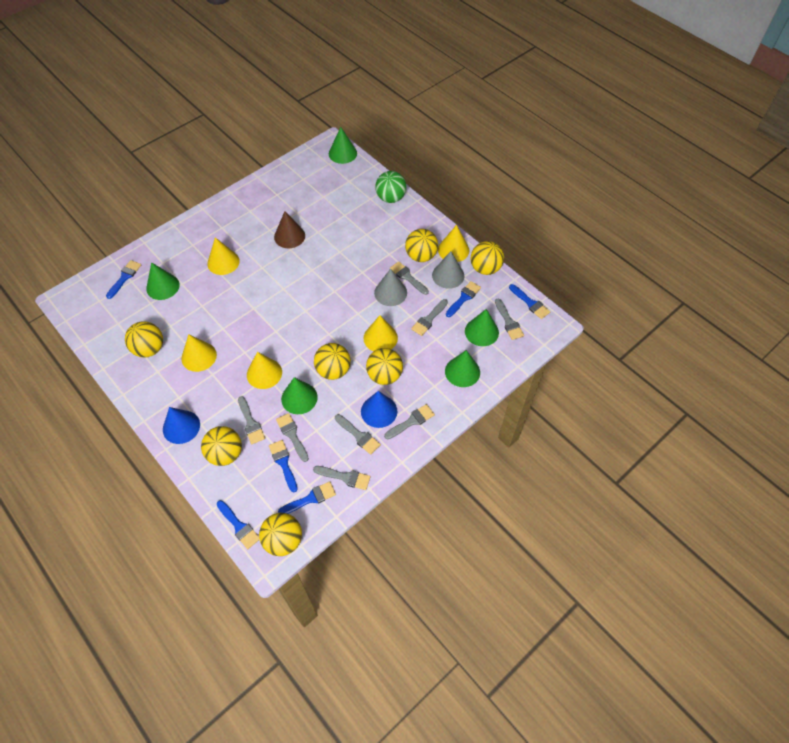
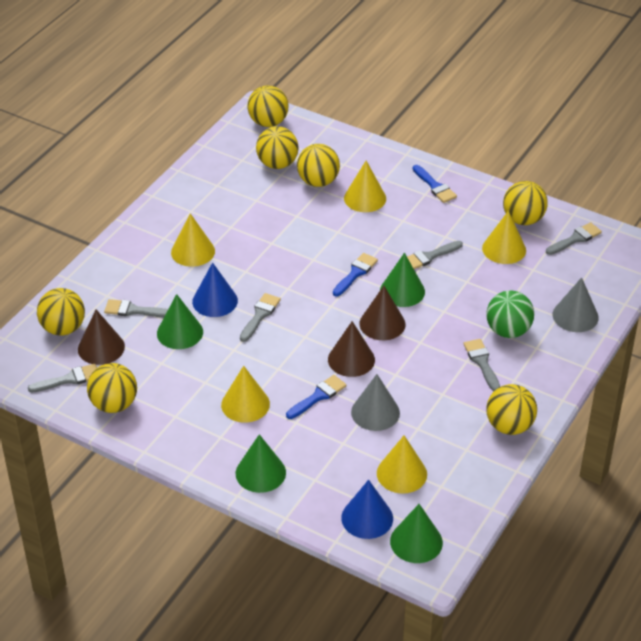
blue brush: [106,260,141,299] [217,500,260,549] [269,440,298,492] [278,481,336,514] [446,281,481,317] [509,284,551,319] = 6 -> [286,375,347,419] [333,253,378,297] [413,165,457,203] = 3
brown cone: [274,211,305,248] = 1 -> [78,310,125,365] [328,321,375,377] [359,286,406,340] = 3
green cone: [146,262,180,300] [281,377,318,414] [329,127,357,164] [445,350,480,387] [465,309,499,346] = 5 -> [157,294,203,349] [236,434,286,493] [380,253,425,307] [390,504,443,563] = 4
grey brush: [238,396,265,444] [276,413,309,462] [313,466,370,490] [335,414,381,455] [384,404,435,439] [390,261,429,295] [411,299,448,336] [495,299,524,340] = 8 -> [28,364,97,393] [104,299,168,317] [240,293,281,342] [407,241,463,269] [463,339,500,391] [546,222,602,255] = 6

